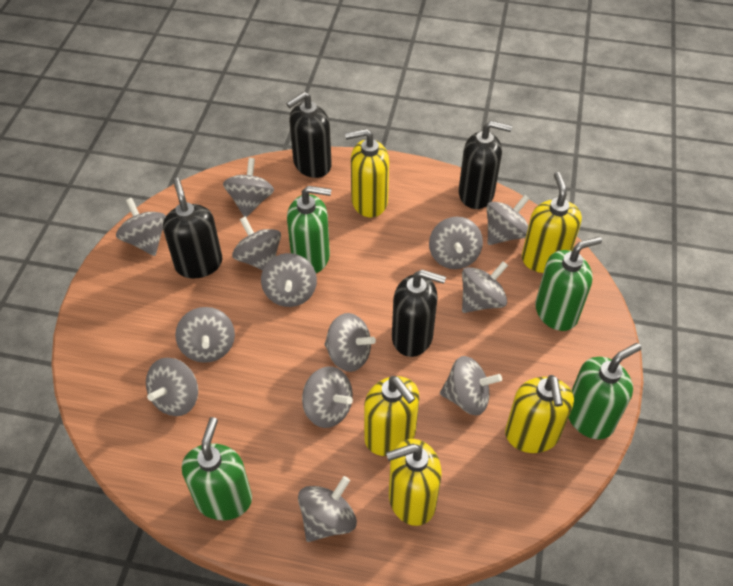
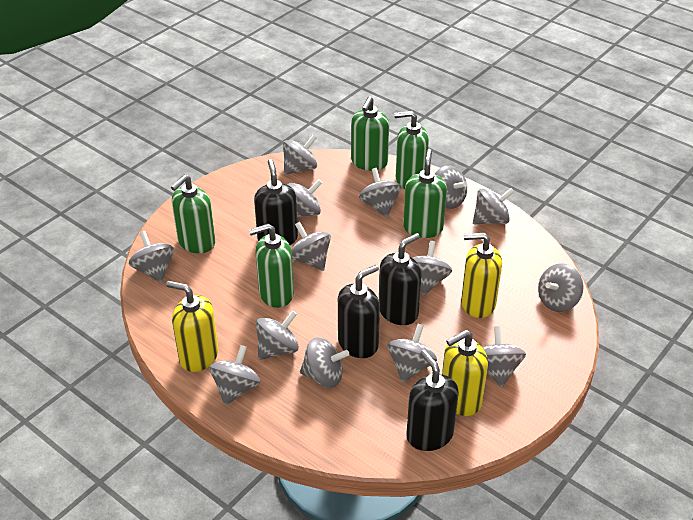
green soap dispenser: [182,417,252,520] [287,186,331,273] [535,236,602,331] [569,343,641,439] = 4 -> [171,175,215,253] [249,224,294,308] [351,96,389,171] [394,111,429,189] [403,149,447,238] = 5
grey spinning top: [116,198,166,256] [146,358,198,416] [175,307,235,363] [223,158,274,217] [232,216,281,270] [261,253,317,307] [298,476,357,542] [302,366,353,428] [324,313,376,372] [429,217,483,269] [440,356,502,416] [462,261,508,313] [487,195,530,245] = 13 -> [129,231,174,283] [209,345,260,406] [256,311,299,360] [283,135,317,175] [287,179,322,217] [291,222,331,271] [300,337,349,388] [359,168,402,217] [387,324,437,383] [413,241,452,296] [435,165,467,209] [473,188,514,224] [483,326,526,388] [538,263,583,312] = 14
yellow soap dispenser: [345,129,389,217] [364,376,419,456] [386,439,442,526] [505,375,574,453] [522,172,582,273] = 5 -> [166,281,219,372] [442,330,488,416] [461,233,502,318] = 3

